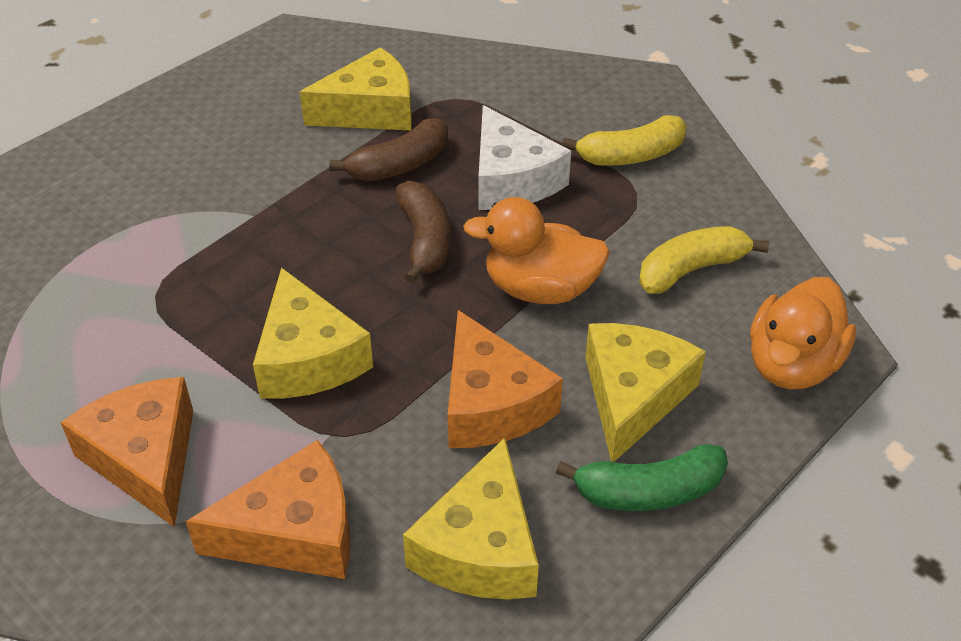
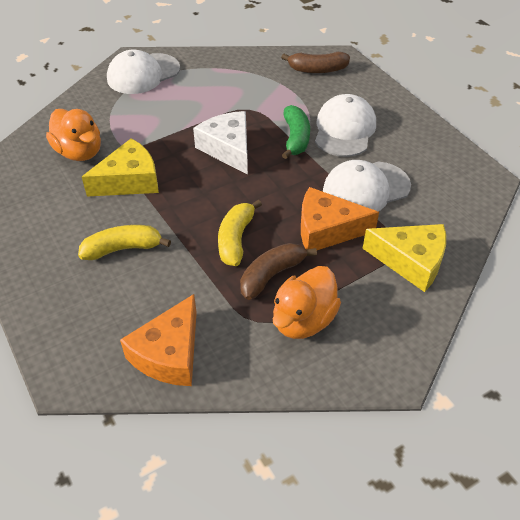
orange cheese: [60,377,193,527] [186,440,350,579] [448,310,563,448] = 3 -> [120,294,197,386] [301,187,379,250] = 2
white cap: none = 0 -> [107,50,180,94] [315,94,376,157] [323,160,411,211] = 3
yellow cheese: [253,268,373,399] [300,47,412,130] [403,438,539,599] [585,323,706,462] = 4 -> [82,138,159,197] [362,224,446,292] = 2

